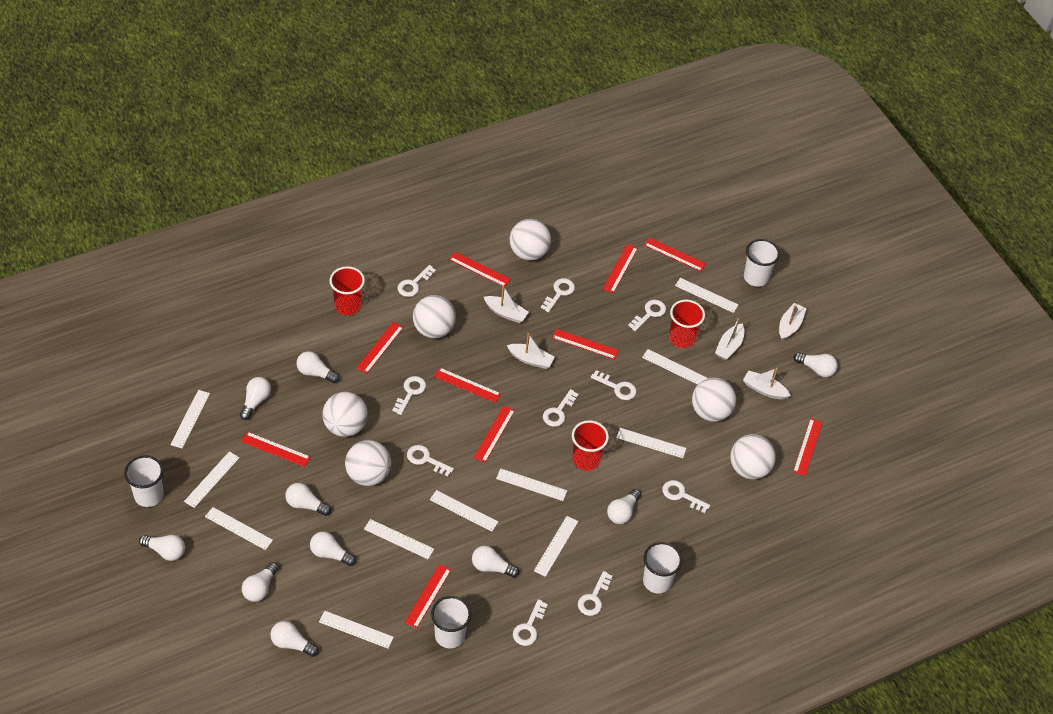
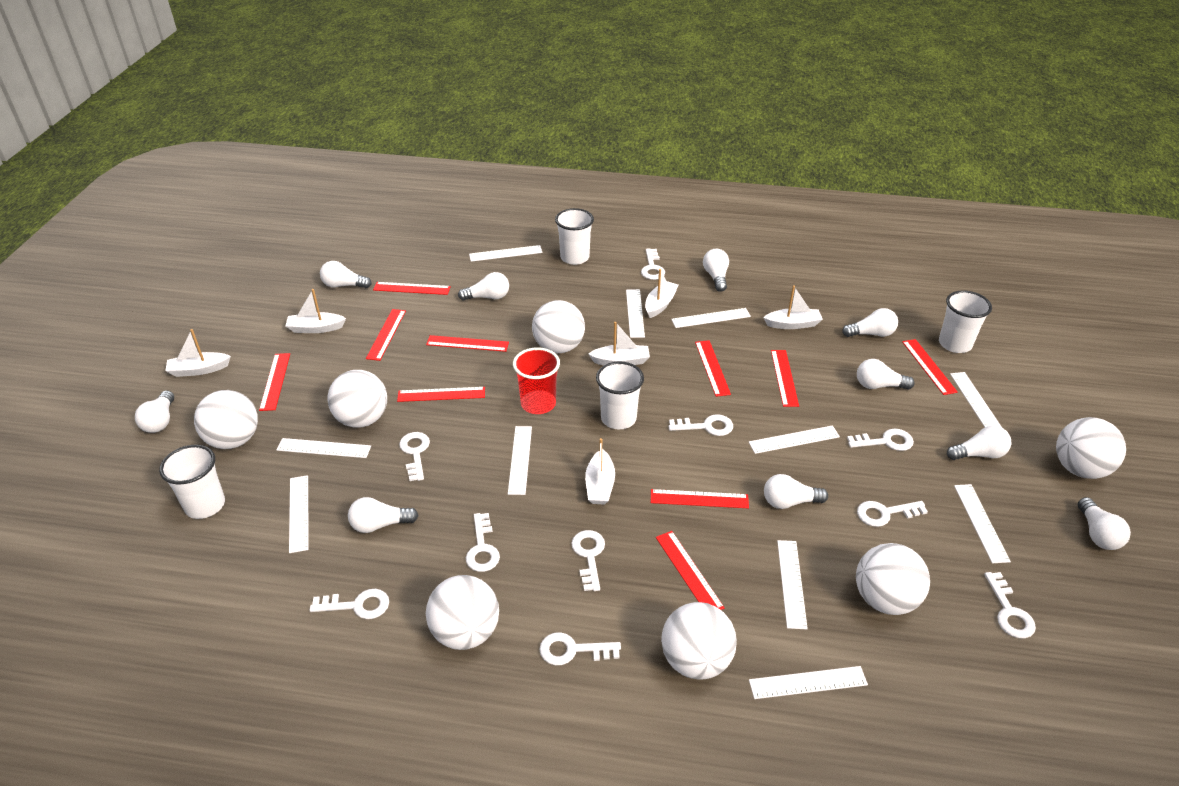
red cup: [329,266,365,315] [572,420,609,471] [669,300,705,348] = 3 -> [513,347,560,414] = 1
white ball: [322,392,368,437] [345,440,391,486] [413,295,456,338] [510,219,551,260] [692,377,736,422] [730,434,776,479] = 6 -> [194,390,258,449] [327,370,387,428] [426,575,499,650] [532,300,585,353] [661,602,737,680] [856,543,930,615] [1056,417,1126,479] = 7
white boat: [484,286,529,323] [507,333,555,369] [715,318,745,360] [743,368,791,399] [779,303,807,340] = 5 -> [165,329,231,377] [285,289,346,333] [585,438,615,505] [588,322,650,365] [645,269,679,318] [763,285,823,329] = 6

